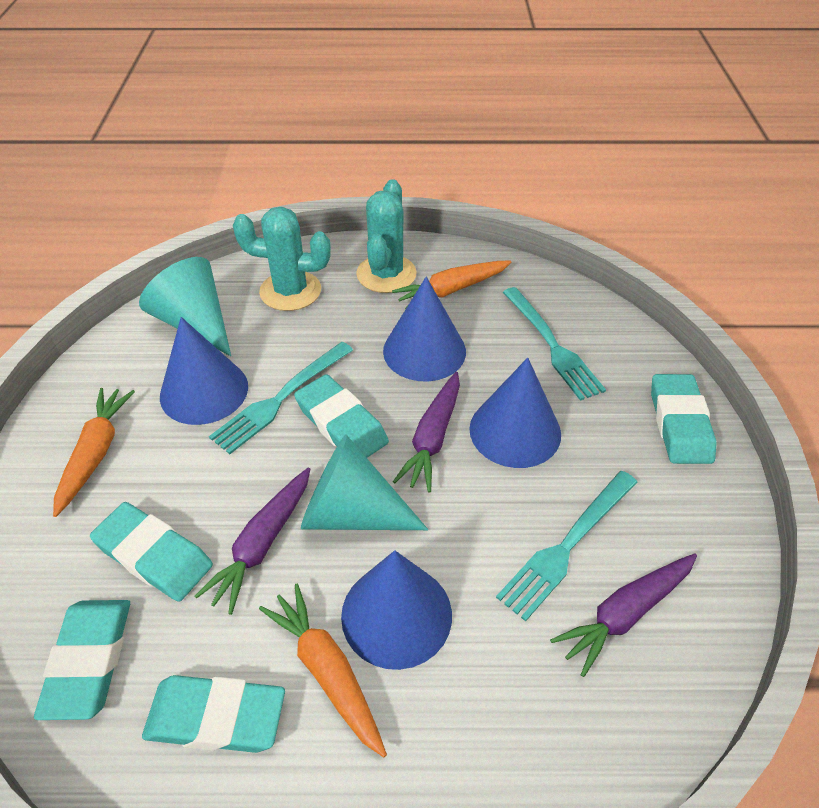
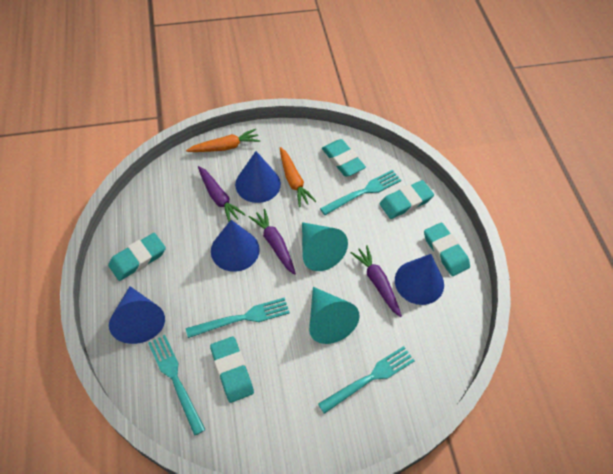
orange carrot: [53,388,135,517] [259,584,387,757] [392,261,511,309] = 3 -> [186,129,260,152] [280,147,316,207] = 2
turquoise cactus: [233,207,331,311] [356,179,417,293] = 2 -> none = 0
turquoise fork: [209,342,353,454] [496,471,637,621] [503,287,606,401] = 3 -> [148,335,206,436] [186,297,290,338] [318,346,415,414] [320,170,401,215] = 4

